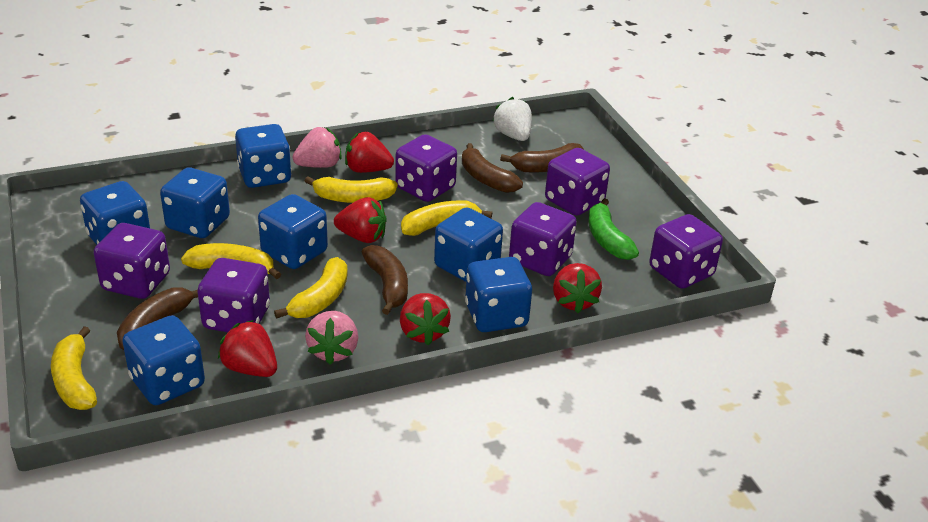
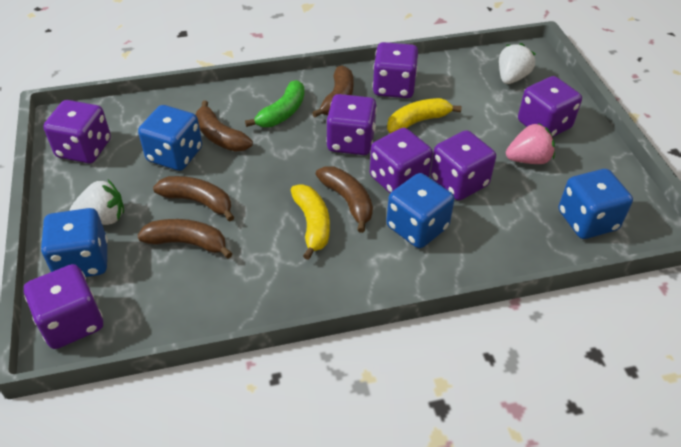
blue dice: [80,181,150,245] [122,315,205,405] [160,167,230,238] [235,124,291,188] [258,194,328,269] [434,207,503,282] [465,257,532,332] = 7 -> [41,208,108,277] [138,105,202,171] [386,173,455,248] [558,169,633,239] = 4
brown banana: [117,287,198,350] [362,245,408,315] [462,143,523,193] [500,143,584,172] = 4 -> [137,219,233,258] [153,176,234,222] [195,100,253,152] [312,65,354,117] [316,166,373,233] = 5
pink strawberry: [292,127,342,168] [305,311,358,364] = 2 -> [506,123,555,164] = 1
purple dice: [94,223,170,299] [197,258,270,332] [395,134,457,202] [509,202,577,276] [545,148,610,216] [649,214,723,289] = 6 -> [24,264,103,349] [43,100,111,163] [326,94,377,155] [370,128,433,193] [372,42,418,98] [430,130,496,200] [518,76,582,137] = 7
red strawberry: [218,320,277,377] [334,197,387,243] [345,132,394,173] [400,293,451,345] [553,263,602,313] = 5 -> none = 0
white strawberry: [492,97,532,141] = 1 -> [69,180,124,225] [499,43,536,84] = 2
yellow banana: [51,326,97,410] [181,243,281,279] [274,257,348,319] [305,176,398,203] [401,200,492,236] = 5 -> [291,184,330,260] [387,98,462,133] = 2

